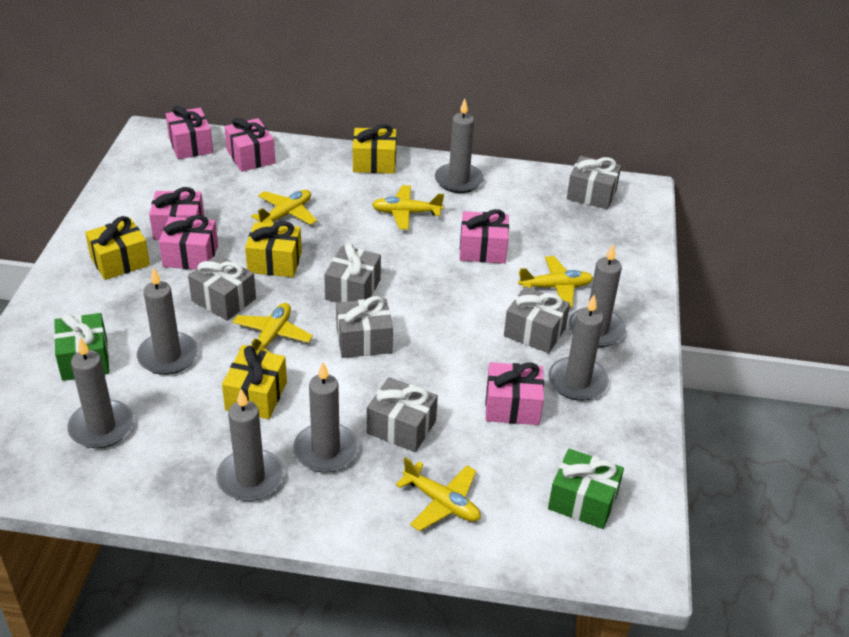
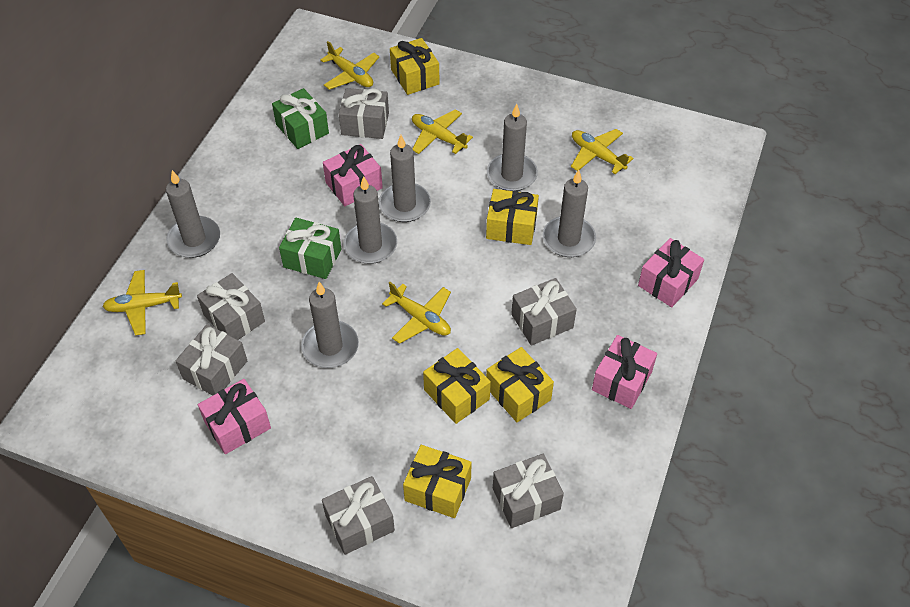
grey candle: [67,337,134,448] [137,267,198,375] [216,389,284,501] [293,362,358,473] [435,99,484,193] [548,295,609,401] [568,244,626,347] = 7 -> [166,170,220,258] [301,282,359,368] [344,176,397,264] [379,135,431,222] [487,104,538,191] [543,170,596,257] = 6
pink gift: [149,187,204,240] [159,215,218,270] [166,106,213,159] [224,118,275,172] [460,209,509,264] [485,362,544,425] = 6 -> [198,379,271,454] [323,144,383,206] [592,335,657,409] [638,238,704,307] = 4
yellow gift: [85,216,150,280] [222,346,287,419] [245,221,302,277] [353,124,397,174] = 4 -> [390,38,440,95] [403,445,472,518] [423,348,491,424] [486,189,539,245] [486,347,554,423] = 5

